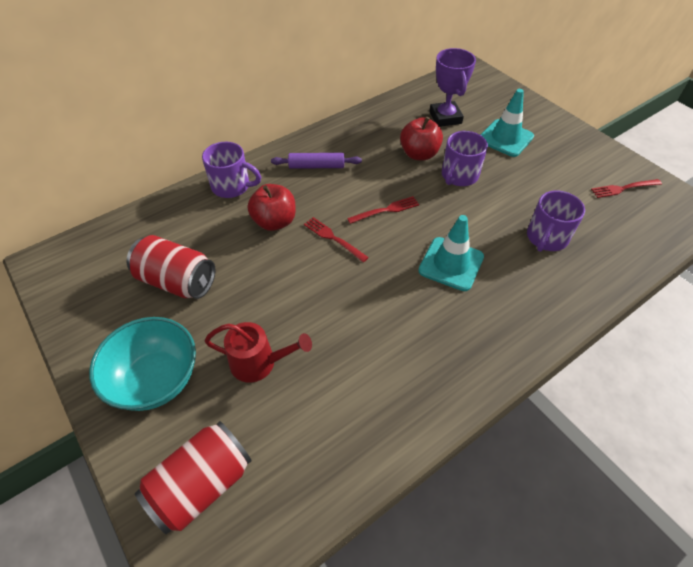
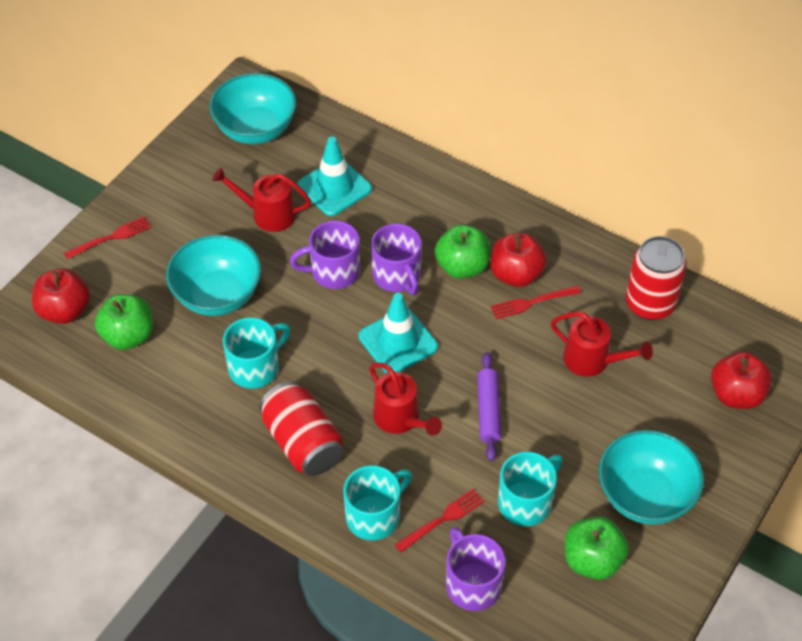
green apple: none = 0 -> [95,294,153,350] [435,225,490,279] [565,516,629,580] = 3
purple trophy: [429,48,476,127] = 1 -> none = 0
red apple: [248,184,296,231] [400,117,443,160] = 2 -> [32,268,90,324] [491,233,547,287] [711,352,772,409] = 3
red watering can: [205,322,312,383] = 1 -> [212,167,311,232] [369,362,442,435] [551,312,653,377] = 3
turquoise bowl: [89,317,196,411] = 1 -> [166,235,261,316] [209,73,296,144] [599,430,704,525] = 3
turquoise mug: none = 0 -> [223,317,290,389] [343,465,412,540] [498,452,563,526] = 3

